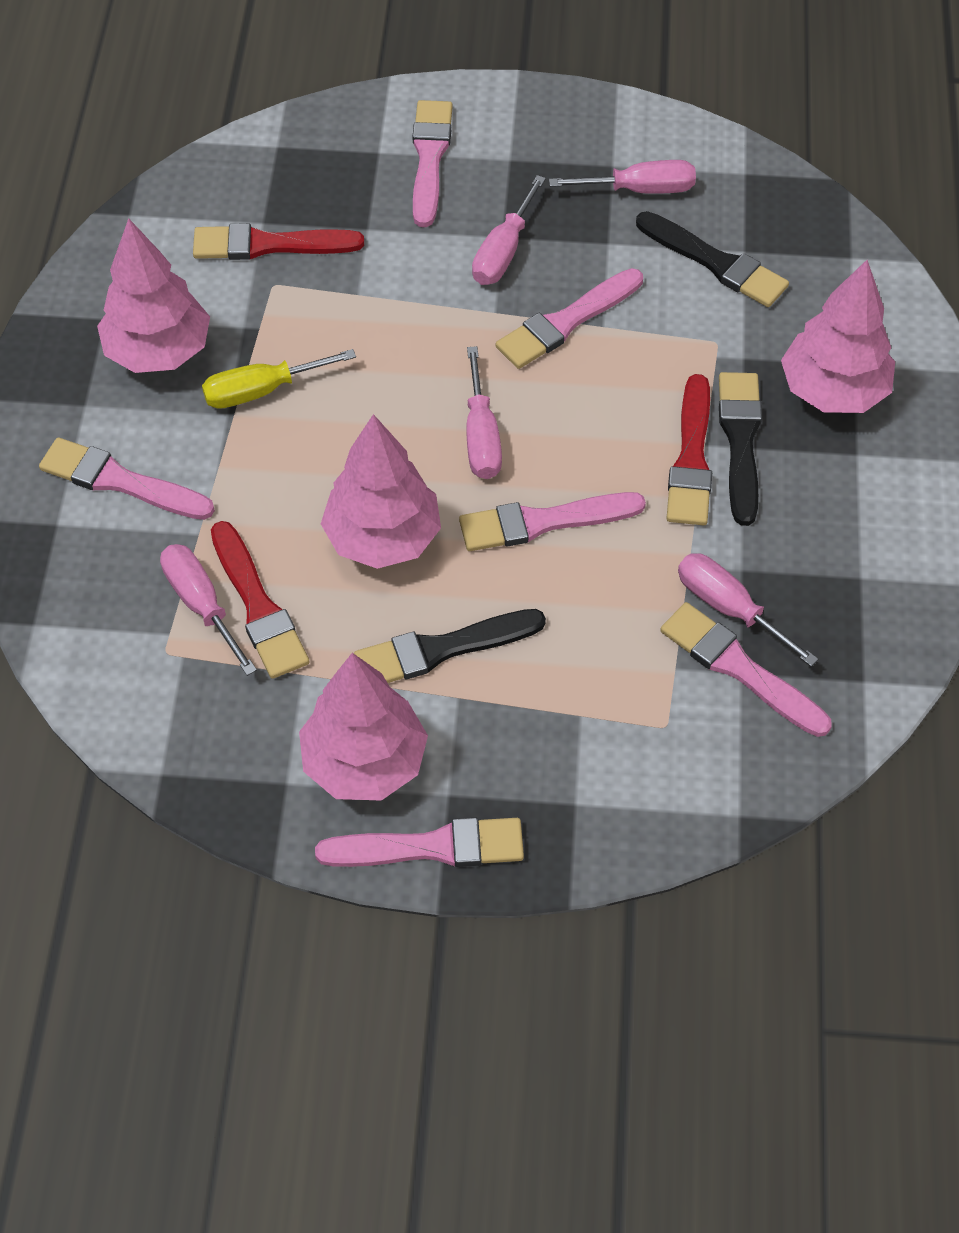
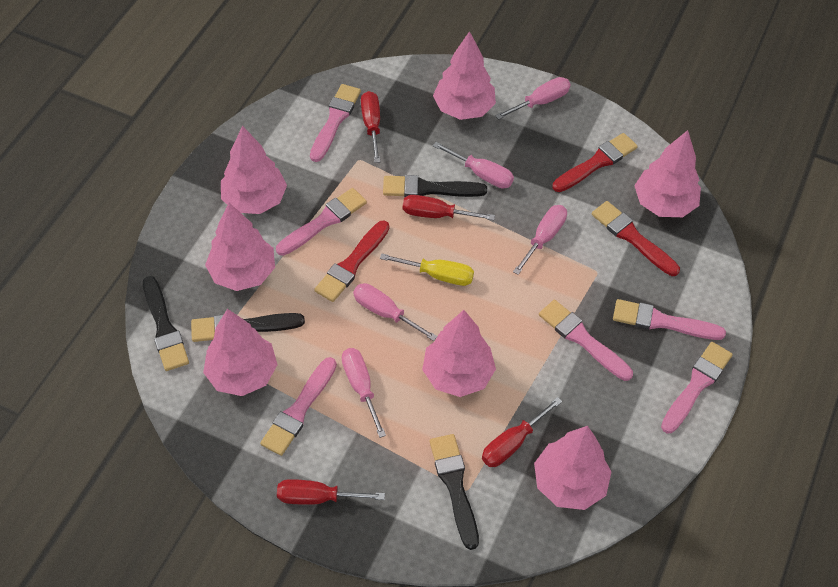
black brush: [354,609,546,683] [636,211,789,307] [719,372,762,526] = 3 -> [143,276,189,371] [191,313,305,342] [383,175,487,197] [430,434,479,550] = 4
pink tree: [97,218,210,373] [299,653,428,801] [321,414,441,569] [781,260,895,413] = 4 -> [203,309,277,396] [205,203,275,291] [221,126,287,214] [422,310,496,397] [433,31,496,120] [534,426,612,510] [634,130,701,217] = 7
red screwdriver: none = 0 -> [277,479,385,505] [361,91,380,163] [403,195,495,220] [482,397,562,467] = 4

